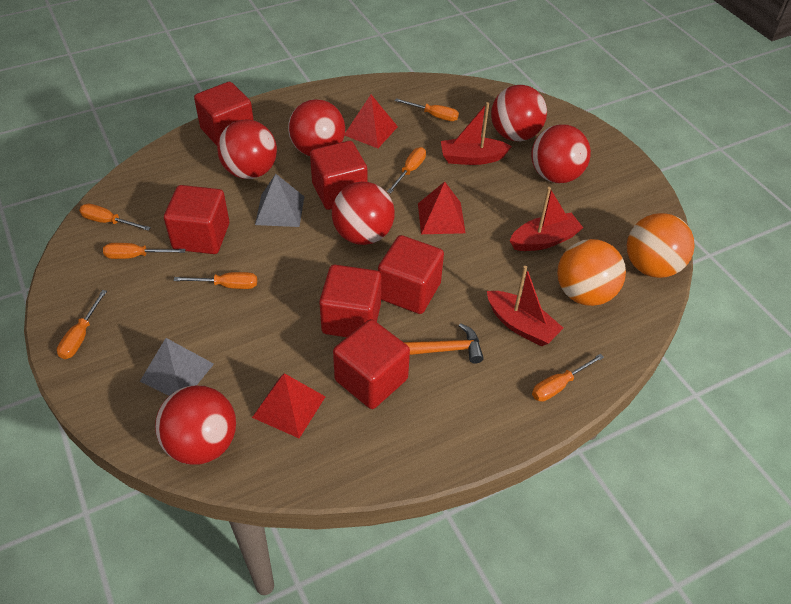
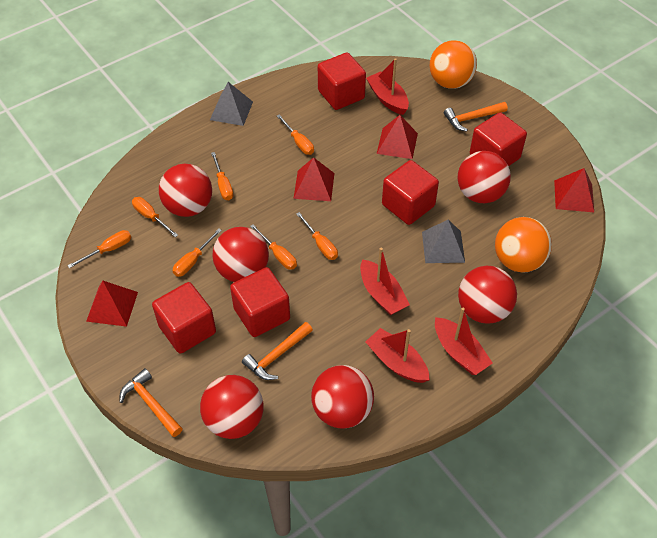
orange hammer: [404,323,484,364] = 1 -> [119,368,183,437] [242,322,313,380] [444,102,508,132] = 3
red boat: [441,102,512,165] [487,266,563,346] [510,187,583,251] = 3 -> [360,248,410,315] [366,58,409,115] [366,328,430,383] [435,308,493,375] = 4
red cube: [164,185,229,254] [194,82,254,146] [310,141,367,210] [319,265,381,337] [333,319,410,409] [378,235,444,314] = 6 -> [152,282,216,354] [230,267,290,337] [318,53,366,110] [382,160,439,225] [470,112,527,166] = 5
red pyramid: [252,373,326,438] [344,95,398,148] [418,182,466,234] = 3 -> [86,281,138,327] [294,157,334,201] [377,115,418,159] [554,168,594,212] = 4

